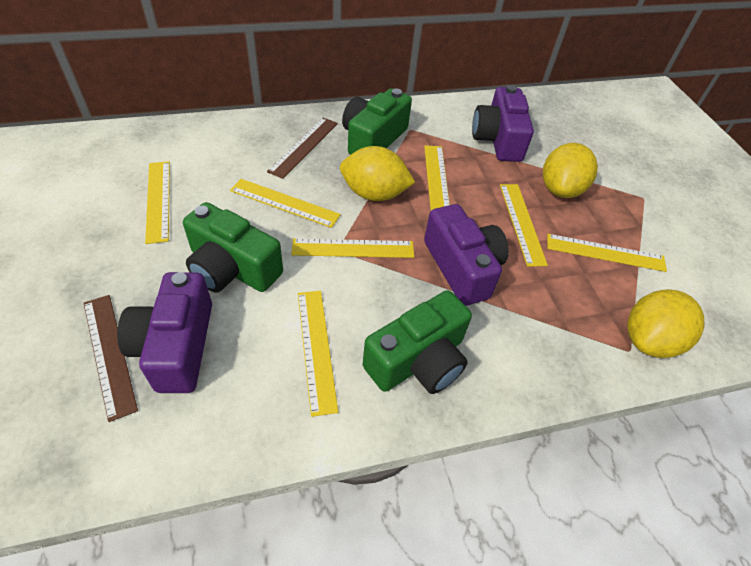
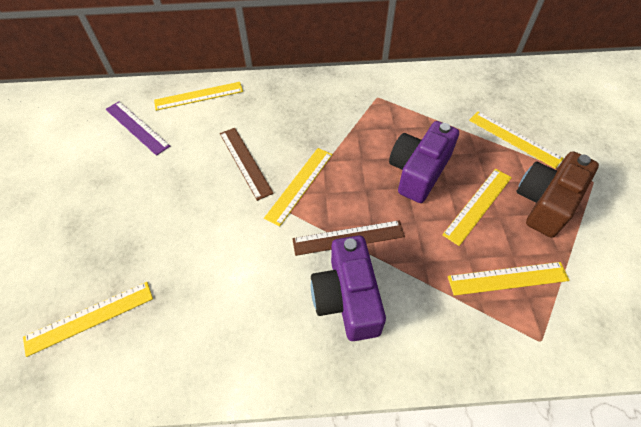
brown camera: none = 0 -> [517,151,599,238] = 1
green camera: [183,202,283,292] [342,88,412,155] [363,290,472,394] = 3 -> none = 0
purple camera: [117,272,212,393] [424,204,509,306] [472,85,534,162] = 3 -> [311,235,386,341] [389,121,459,203] = 2
purple ruler: none = 0 -> [105,101,171,156] = 1
yellow lemon: [340,146,415,201] [543,143,598,198] [627,289,704,358] = 3 -> none = 0
yellow ruler: [145,161,170,244] [230,179,341,228] [291,238,414,258] [298,291,338,417] [424,145,450,210] [500,184,548,267] [547,234,667,272] = 7 -> [23,282,153,357] [154,82,243,111] [264,148,333,227] [442,169,512,246] [448,262,570,296] [469,112,564,169] = 6

